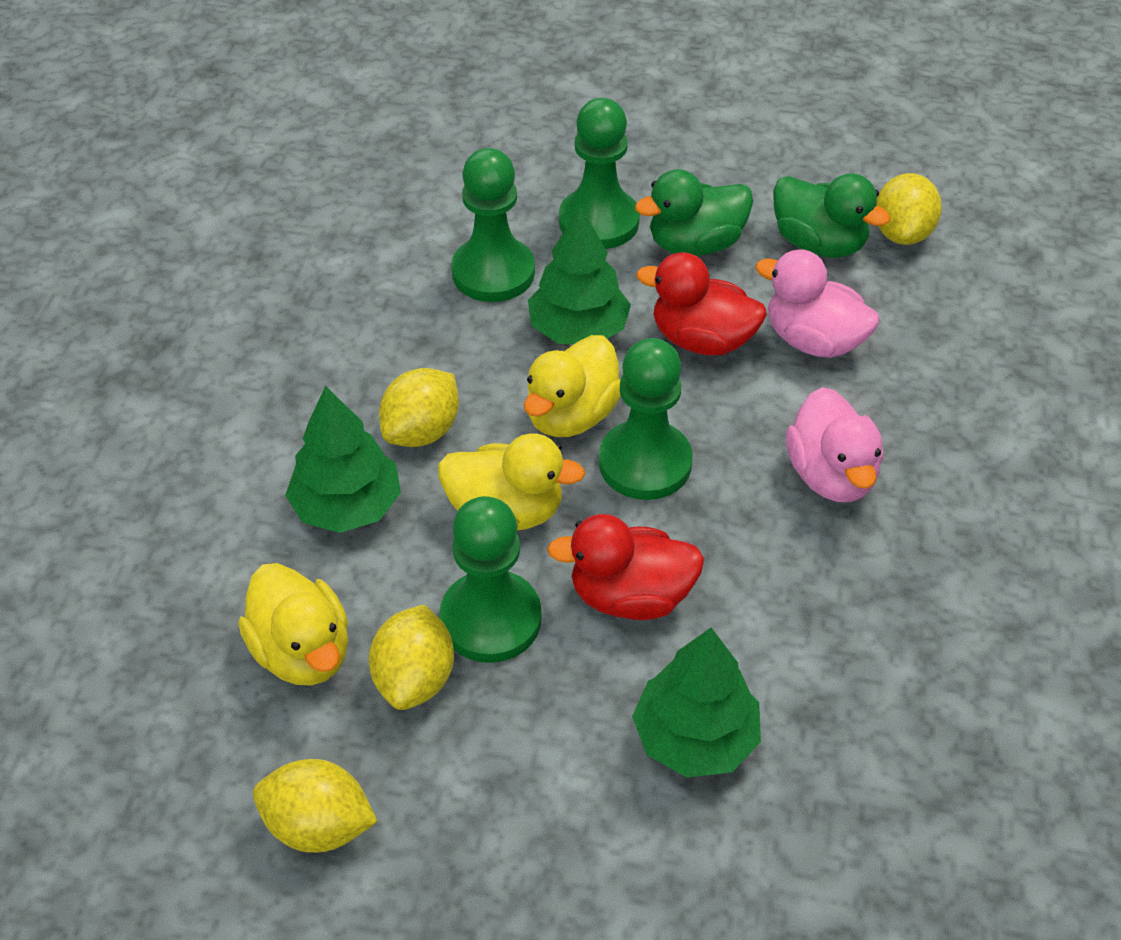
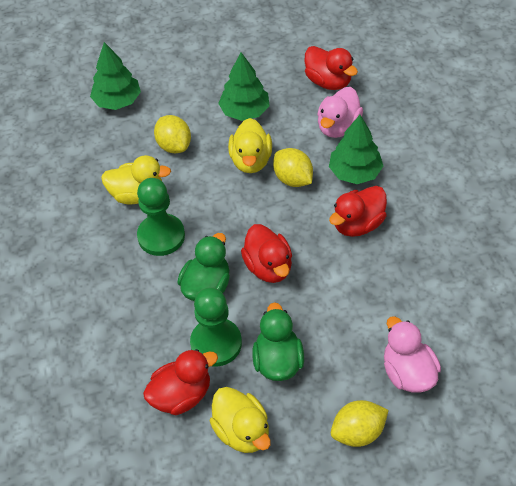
green pawn: [440,496,541,663] [451,148,535,302] [559,98,640,249] [599,338,693,500] = 4 -> [137,178,185,256] [190,288,242,366] = 2
red duck: [547,514,704,620] [636,252,767,356] = 2 -> [143,349,218,415] [241,224,292,283] [304,46,358,90] [329,186,387,237] = 4
yellow lemon: [253,759,378,853] [369,605,454,710] [379,368,459,447] [876,173,942,245] = 4 -> [154,115,191,153] [273,148,313,187] [331,400,389,447] = 3

